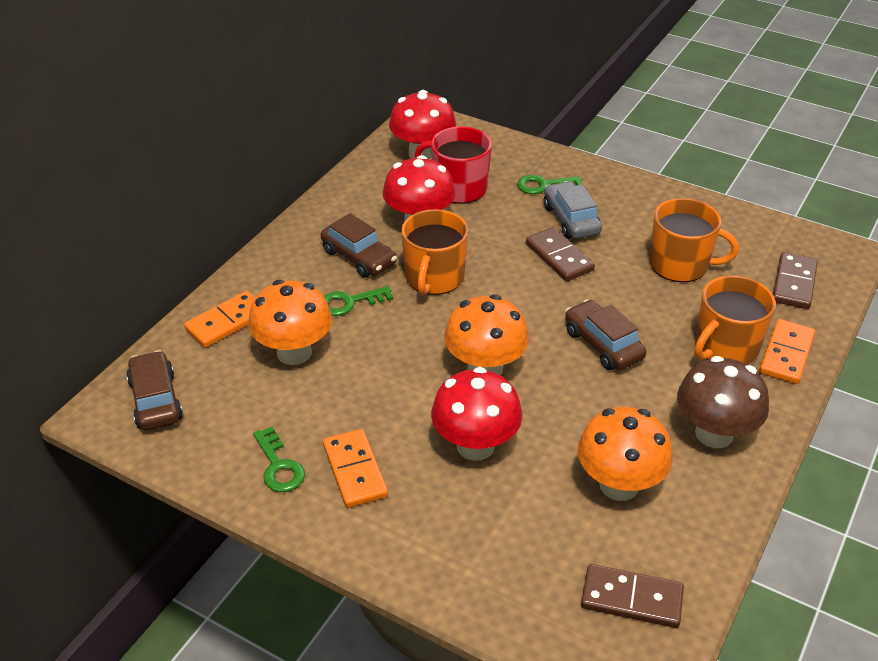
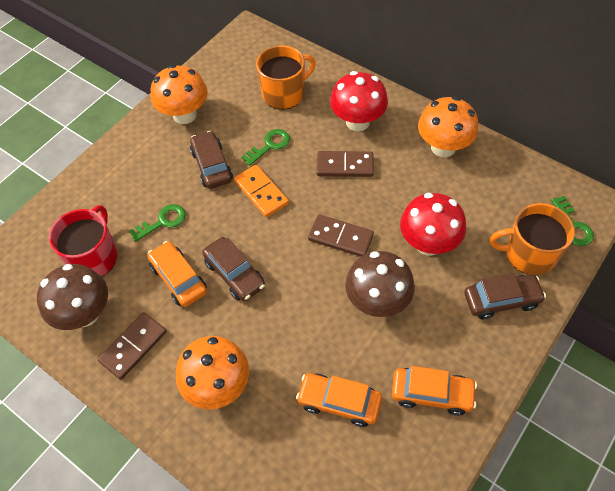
brown mushroom: [677,356,769,448] = 1 -> [37,264,108,330] [345,251,415,317] = 2
grey car: [544,181,602,239] = 1 -> none = 0
orange car: none = 0 -> [147,241,207,307] [296,373,382,427] [392,366,477,416] = 3
orange domino: [184,291,255,348] [323,429,388,508] [759,319,815,384] = 3 -> [234,165,289,217] = 1
orange mug: [401,209,468,296] [649,198,739,282] [694,275,776,365] = 3 -> [256,46,316,110] [489,203,575,275] = 2
red mushroom: [383,155,455,222] [389,90,456,160] [431,367,522,461] = 3 -> [330,71,388,132] [400,193,466,256] = 2

